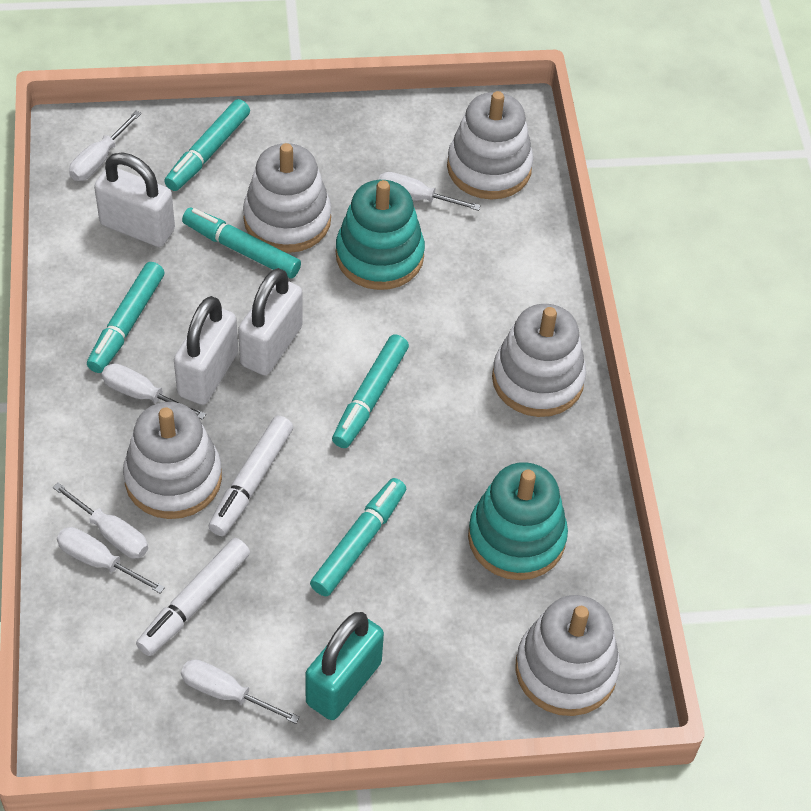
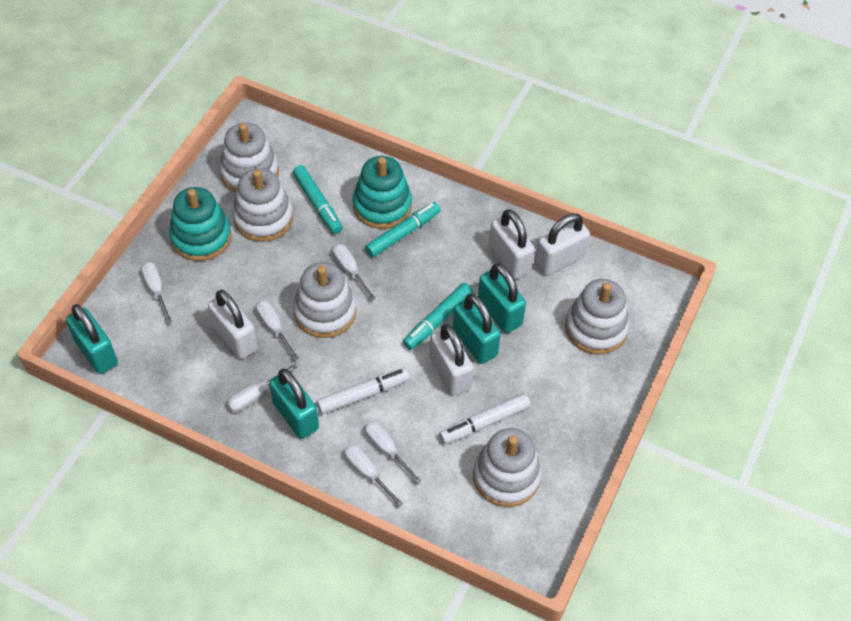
turquoise marker: [87,262,164,373] [164,99,250,191] [182,208,301,279] [310,478,406,596] [332,335,409,448] = 5 -> [292,165,343,234] [365,202,440,258] [403,283,473,350] = 3
turquoise padlock: [306,612,384,720] = 1 -> [66,304,118,374] [269,369,319,439] [453,294,501,364] [478,263,526,333] = 4
white padlock: [94,152,175,247] [174,296,238,405] [238,268,303,375] = 3 -> [208,290,258,359] [430,324,473,396] [489,209,535,279] [535,214,590,276] = 4

